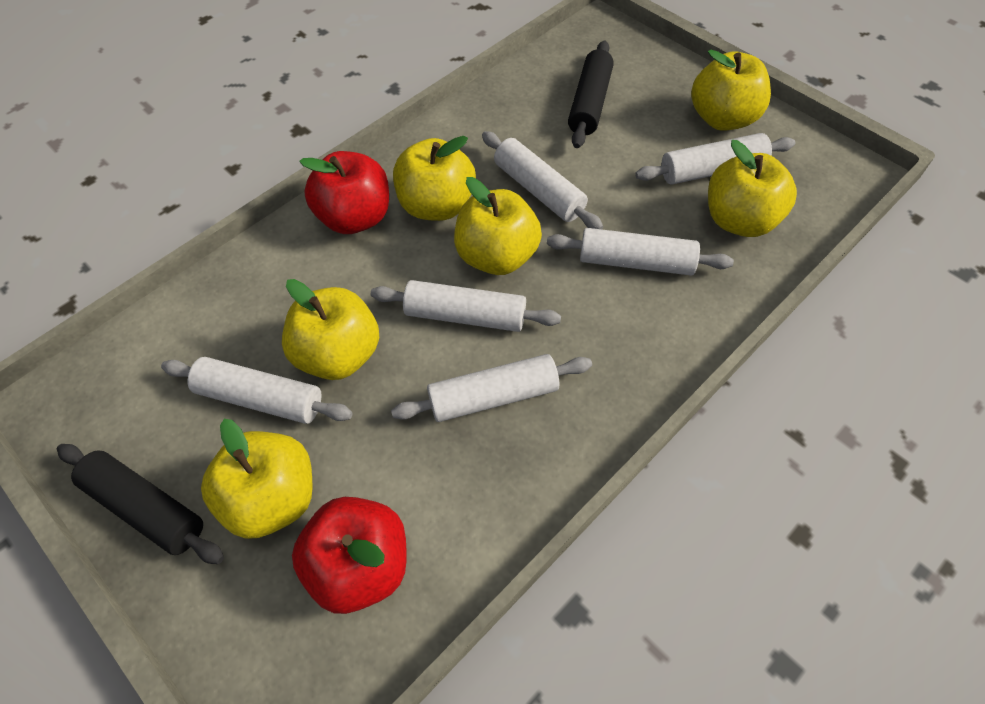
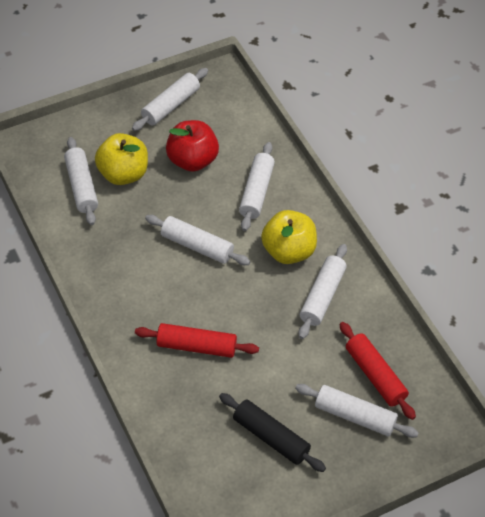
black rolling pin: [57,444,224,564] [568,41,614,148] = 2 -> [219,393,326,472] = 1
red apple: [292,497,407,614] [299,151,389,234] = 2 -> [166,120,219,172] = 1
red rolling pin: none = 0 -> [135,323,259,358] [339,322,416,420] = 2
yellow apple: [201,419,313,539] [282,279,379,380] [393,136,476,221] [454,177,542,275] [691,50,771,131] [708,140,797,237] = 6 -> [95,133,148,185] [261,210,317,264] = 2

